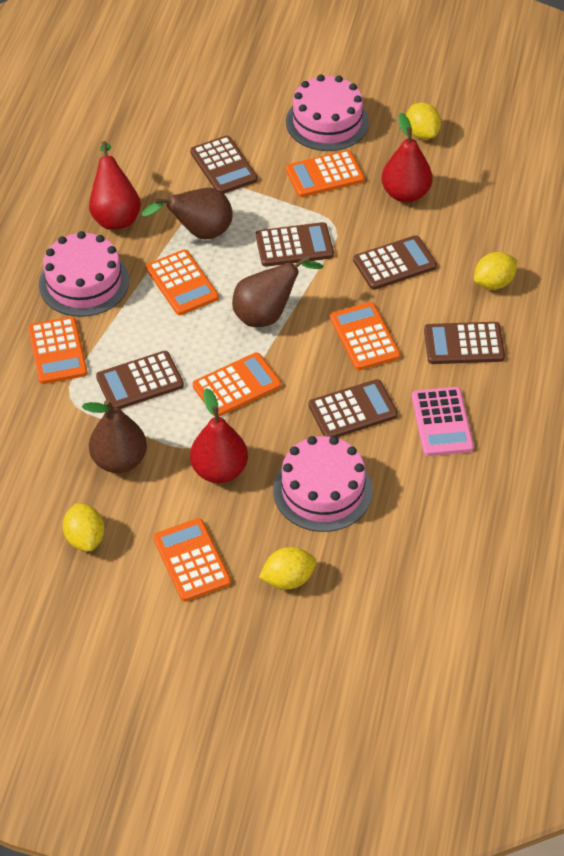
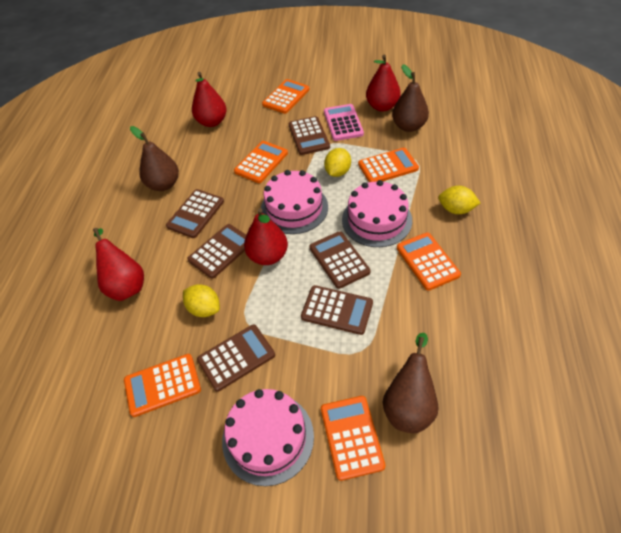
red pear: [89,141,141,230] [190,388,248,483] [382,113,432,203] = 3 -> [93,228,144,301] [192,72,227,127] [244,208,288,265] [366,55,401,112] = 4
yellow lemon: [63,503,105,552] [259,547,316,589] [406,103,441,139] [474,252,518,290] = 4 -> [183,284,220,317] [324,148,351,177] [438,186,480,214] = 3

